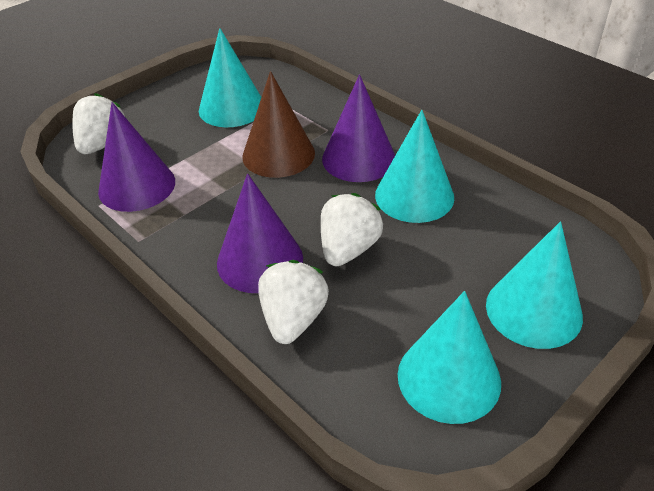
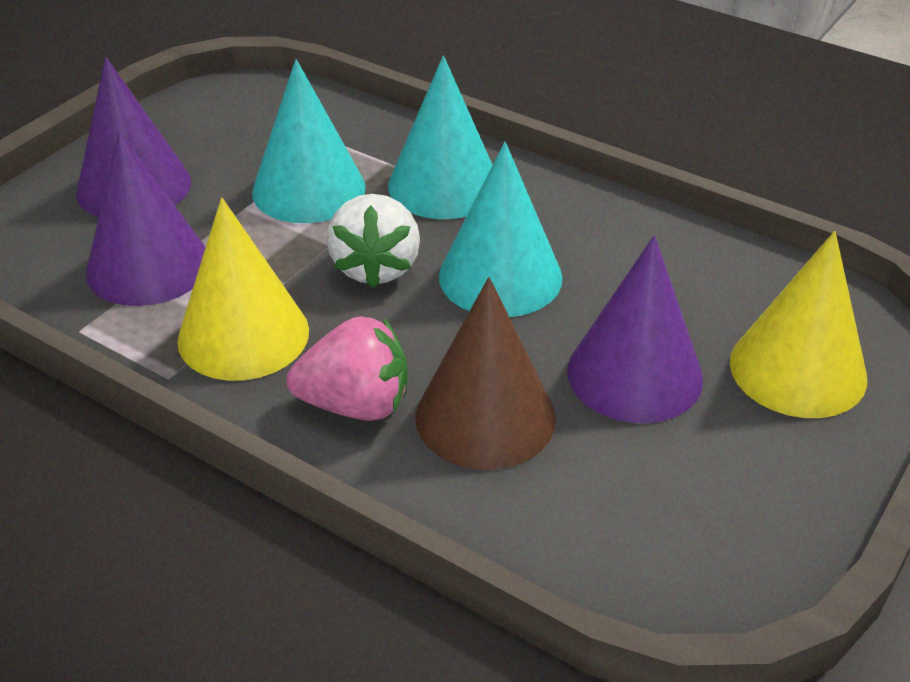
pink strawberry: none = 0 -> [286,316,408,421] = 1
turquoise cone: [199,28,261,127] [375,110,454,223] [397,291,501,424] [486,222,583,349] = 4 -> [252,59,366,223] [388,56,492,219] [439,142,562,317] = 3
white strawberry: [73,93,126,154] [258,260,329,344] [321,193,383,266] = 3 -> [327,194,420,288] = 1
yellow cone: none = 0 -> [177,198,309,381] [730,231,867,418] = 2

